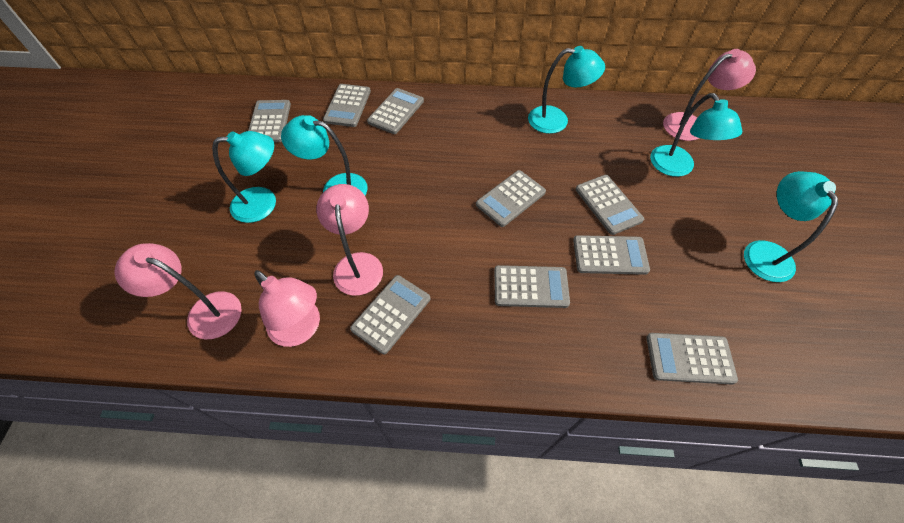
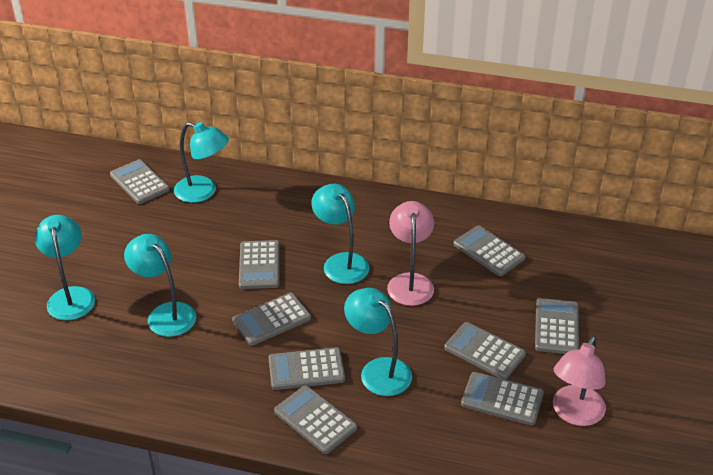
pink lamp: [114,243,242,339] [254,270,320,347] [316,184,383,296] [663,49,756,141] = 4 -> [387,201,434,306] [553,336,606,426] = 2

